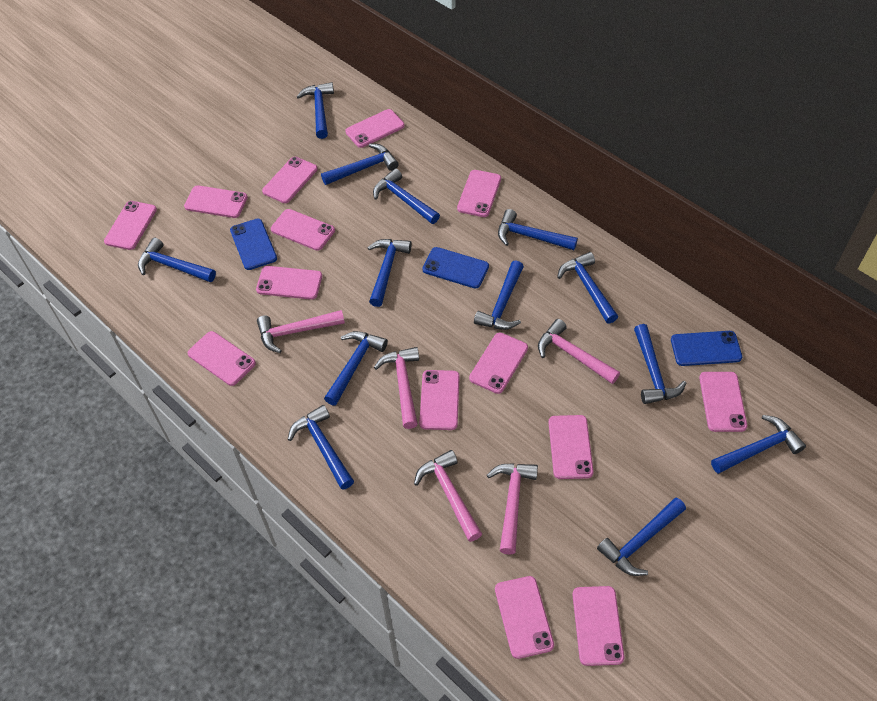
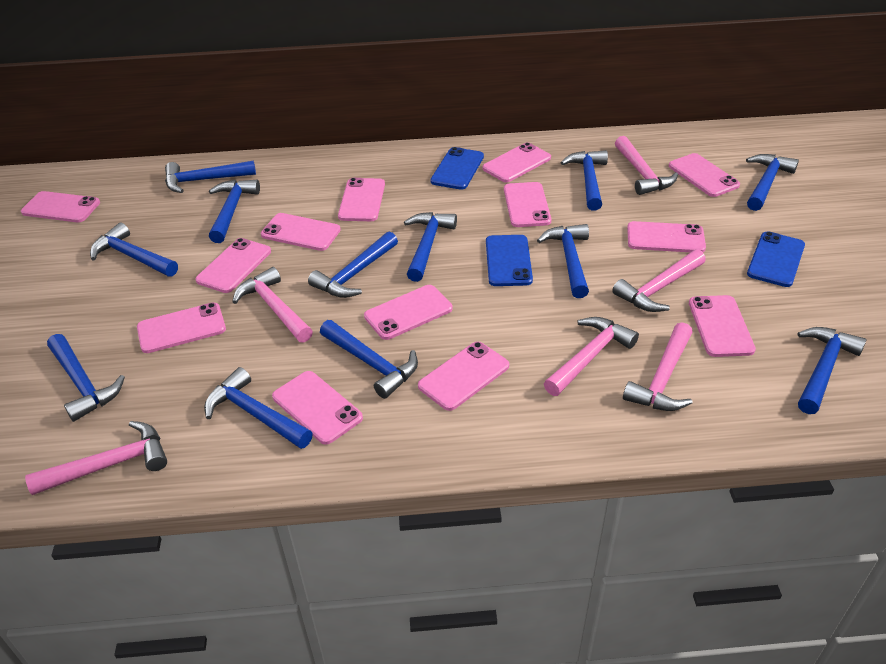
blue hammer: [138,238,216,282] [288,405,354,490] [297,82,334,139] [321,144,399,185] [324,331,388,406] [367,239,412,307] [373,168,440,224] [474,260,524,330] [498,209,578,250] [557,252,618,324] [597,498,686,576] [634,324,686,404] [711,415,806,474] = 13 -> [47,334,125,422] [90,223,178,277] [165,161,256,193] [204,367,313,449] [209,180,260,243] [308,231,398,298] [320,320,418,399] [404,212,457,282] [537,224,589,298] [560,150,608,211] [746,154,799,211] [798,327,866,414] = 12
pink hammer: [257,310,345,353] [374,347,419,429] [414,450,482,542] [487,463,538,555] [538,319,620,384] = 5 -> [25,421,167,495] [232,267,313,343] [544,317,639,396] [612,249,706,312] [615,136,678,195] [623,322,693,411] = 6
pink phone: [104,201,157,250] [184,185,248,218] [188,331,256,386] [256,266,322,300] [262,157,318,203] [271,209,335,251] [345,109,405,148] [419,370,460,430] [457,170,501,217] [469,332,528,394] [495,576,554,659] [548,415,594,479] [572,586,624,666] [699,372,747,432] = 14 -> [21,191,100,222] [137,303,226,353] [195,238,271,293] [261,213,341,251] [272,371,363,445] [338,178,385,221] [364,285,453,340] [418,342,509,411] [483,142,551,182] [504,182,551,227] [627,221,706,252] [669,153,740,197] [689,295,756,357] = 13

